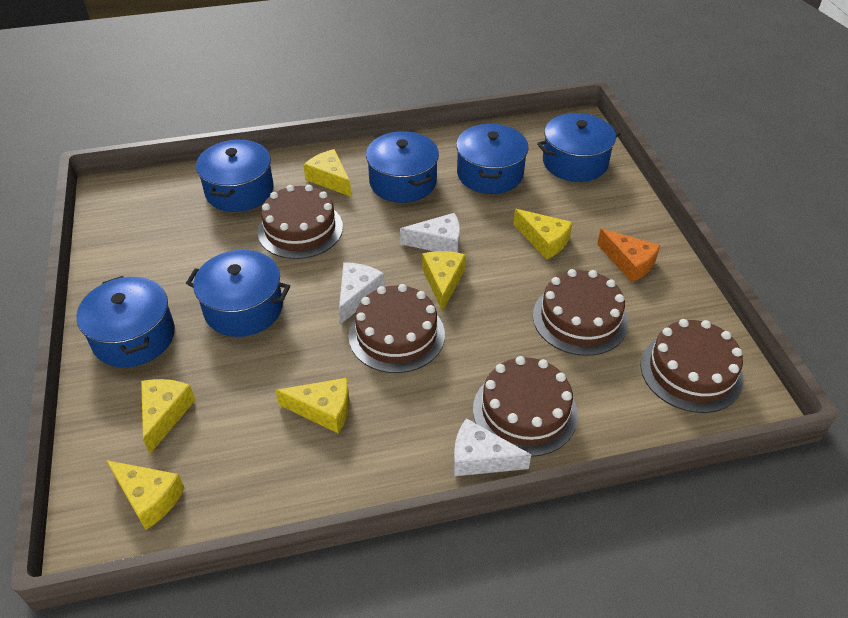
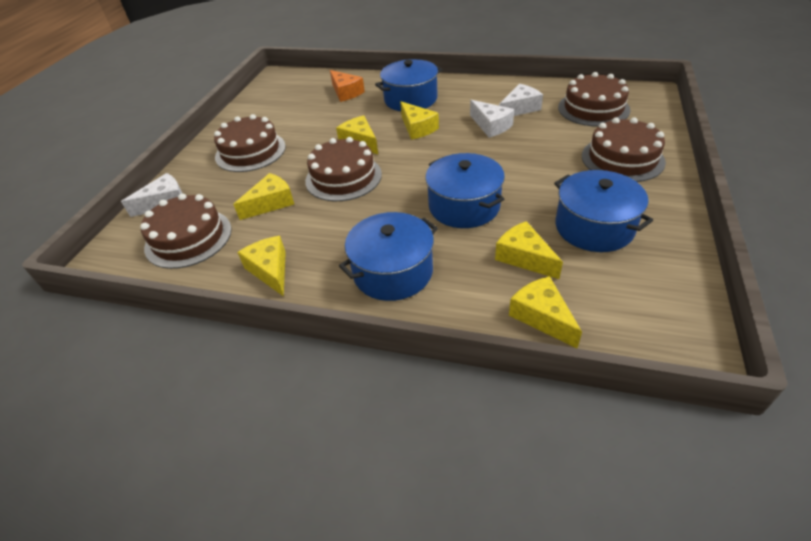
blue pot: [76,276,175,368] [186,250,290,337] [196,139,273,212] [366,131,439,203] [456,124,529,194] [537,113,621,182] = 6 -> [339,212,438,301] [375,59,443,111] [425,153,505,228] [554,170,653,252] = 4

